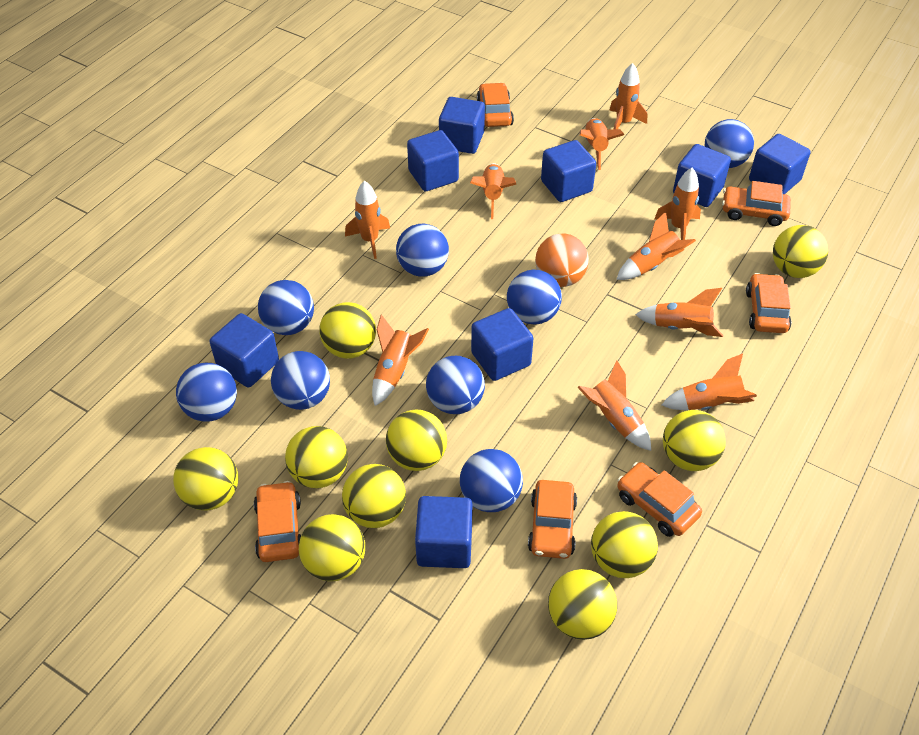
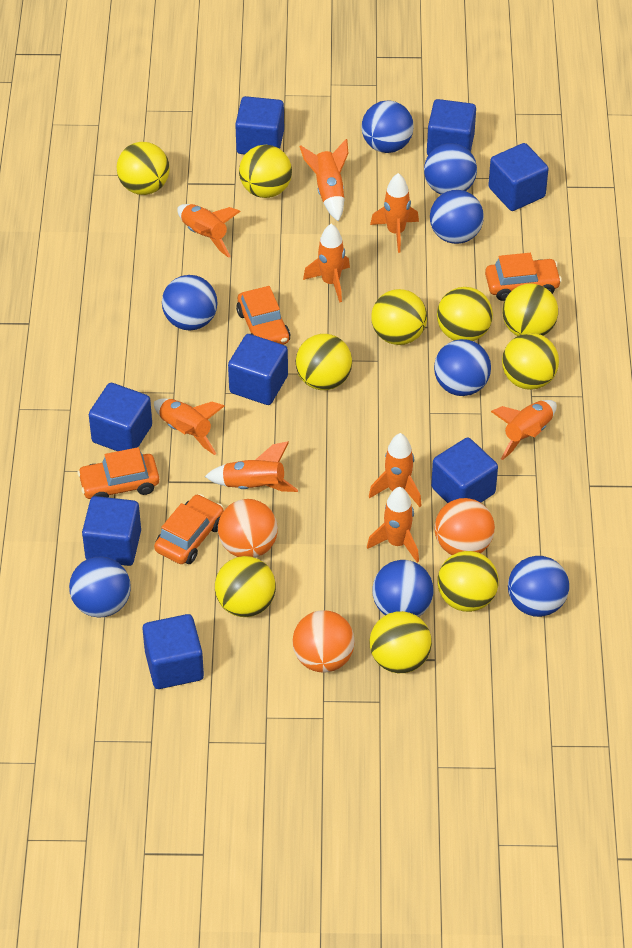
orange ball: [535,234,589,287] = 1 -> [218,499,278,558] [292,610,355,673] [434,498,495,555] = 3
orange car: [254,481,301,562] [477,83,514,127] [528,480,577,559] [617,462,702,537] [722,181,791,226] [746,273,791,333] = 6 -> [77,447,159,499] [154,494,224,564] [236,286,290,345] [485,253,562,301] = 4
orange rocket: [345,180,390,259] [372,314,429,406] [470,163,517,219] [577,360,651,451] [580,118,624,170] [609,63,647,129] [616,212,696,280] [635,288,723,337] [654,168,701,240] [662,354,757,410] = 10 -> [154,399,224,455] [177,204,241,258] [205,441,298,492] [299,139,348,222] [303,224,350,303] [367,487,419,563] [369,433,422,507] [370,173,419,253] [491,400,557,460] = 9

